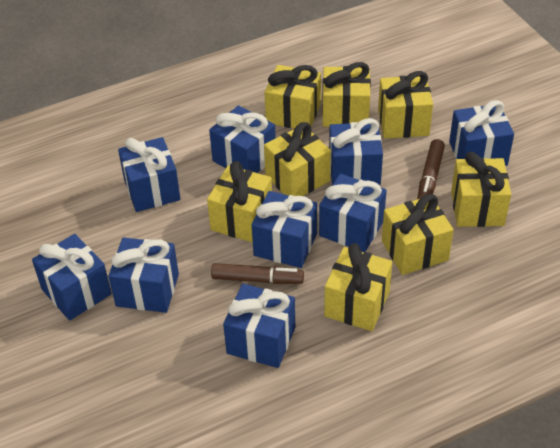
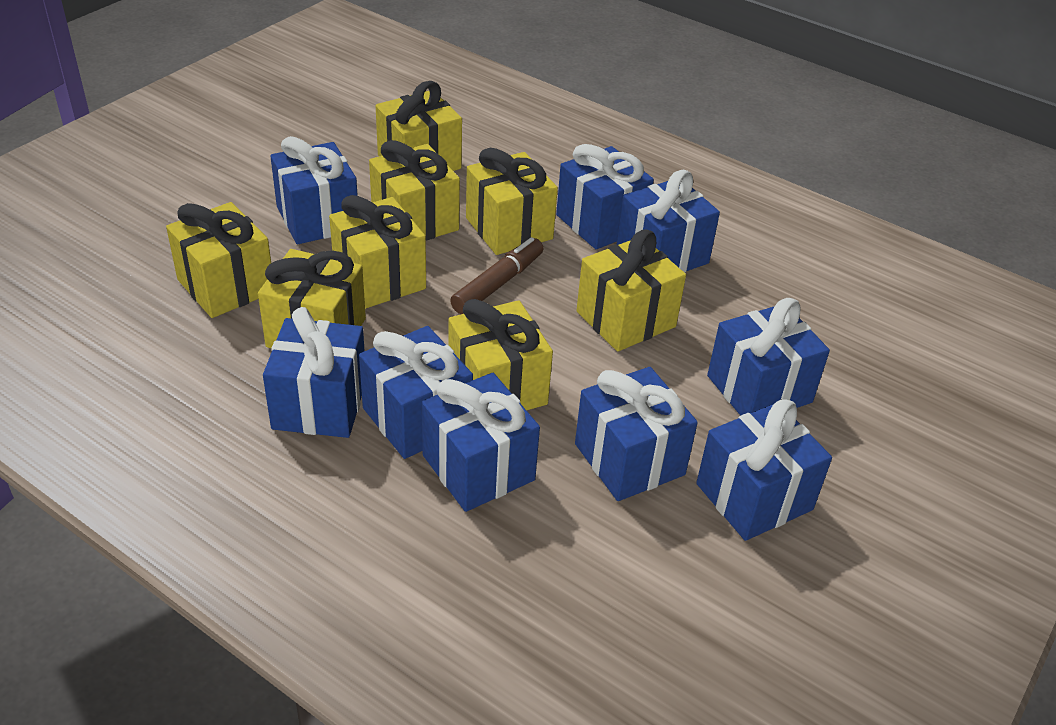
brown marker: [211,263,304,284] [417,139,445,199] = 2 -> [450,237,543,314] = 1

